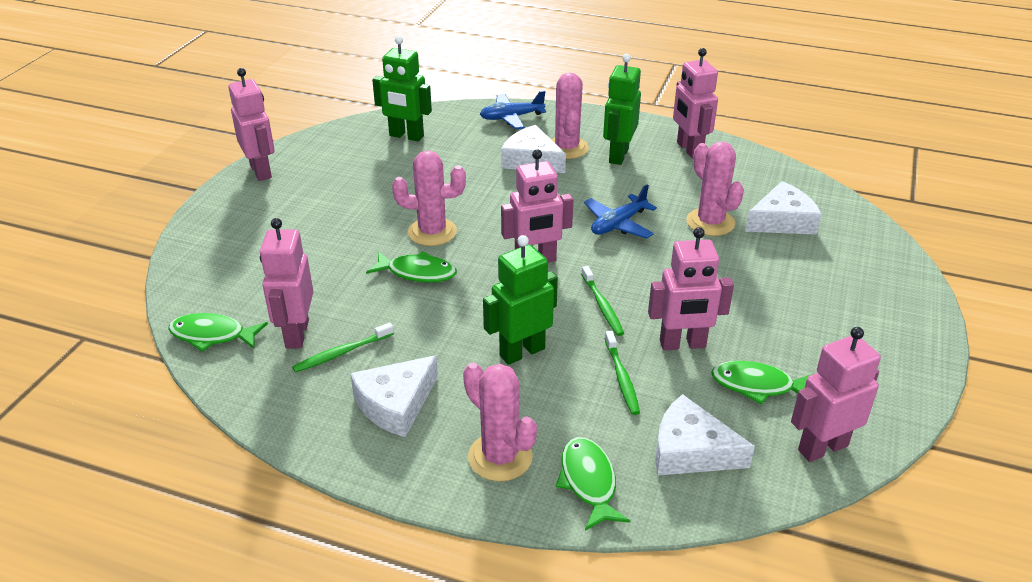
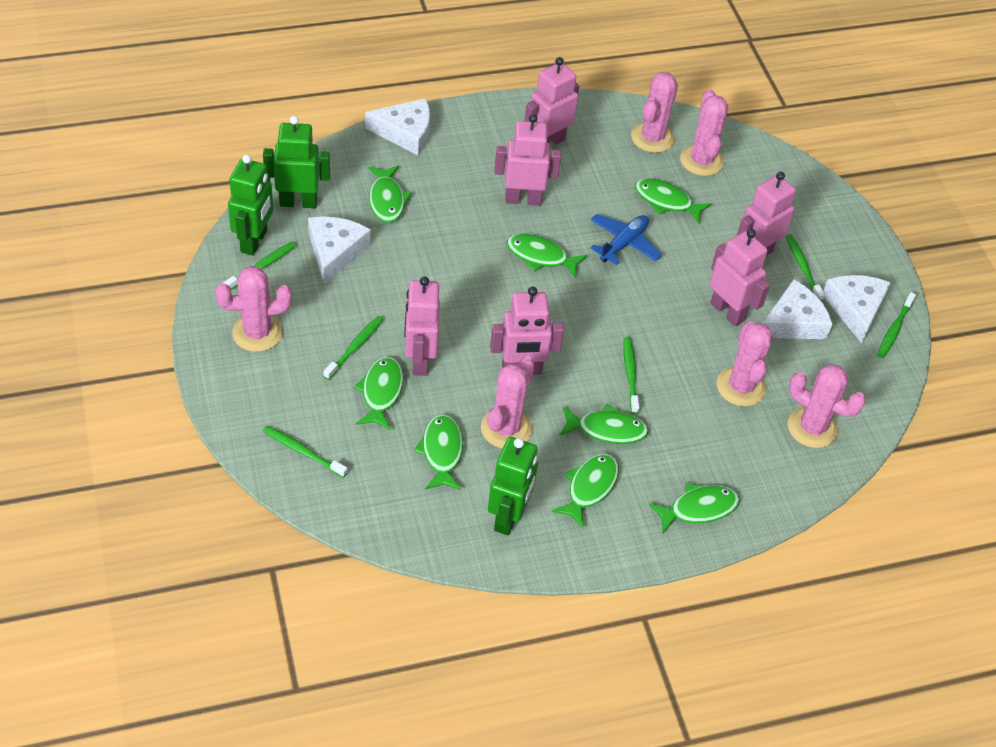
blue plane: [480,91,546,129] [584,184,657,239] = 2 -> [591,214,662,265] = 1
green fish: [168,313,268,352] [366,251,457,282] [556,437,630,531] [711,361,813,405] = 4 -> [354,357,404,430] [368,166,412,223] [414,414,463,490] [506,233,587,278] [552,454,619,528] [560,404,649,444] [635,178,712,223] [649,483,740,533] = 8
green toothbrush: [292,322,394,373] [581,266,624,336] [605,331,640,415] = 3 -> [223,242,296,290] [263,426,347,478] [323,316,384,380] [623,337,639,414] [786,234,825,301] [877,292,916,358] = 6
pink cactus: [392,150,466,246] [463,362,537,482] [551,72,589,159] [686,142,744,236] = 4 -> [215,266,292,352] [481,357,535,449] [631,72,678,153] [680,90,728,176] [717,321,773,406] [788,364,866,448] = 6

